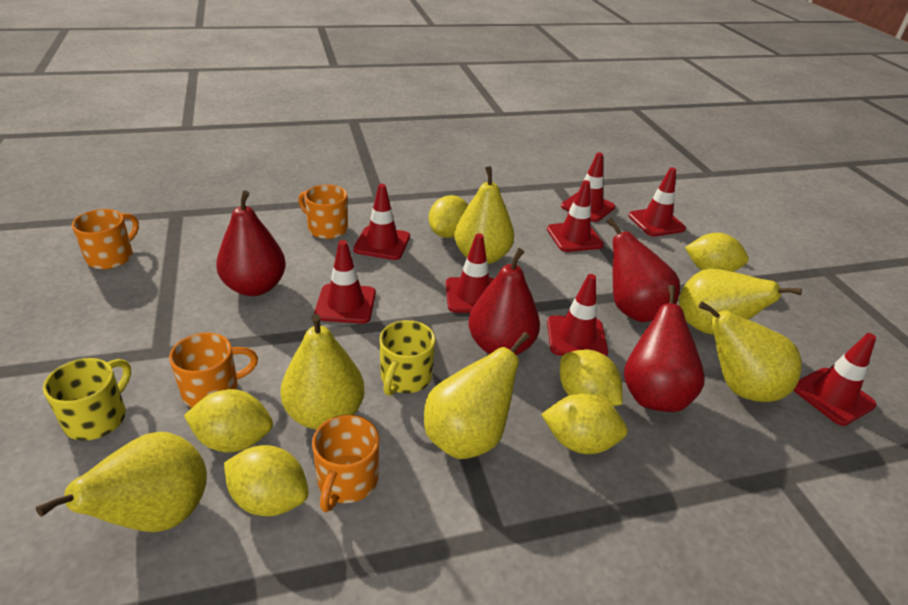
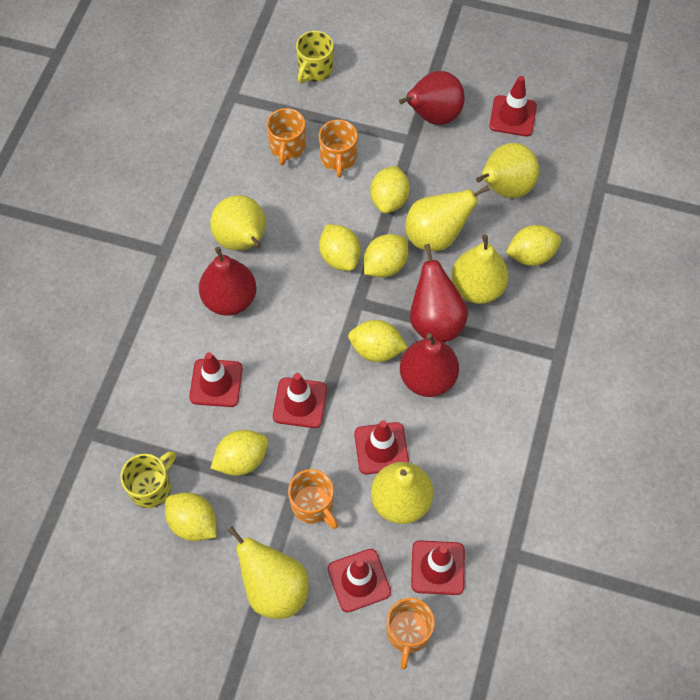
red traffic cone: [314,240,376,324] [353,184,410,260] [445,233,494,313] [547,180,604,252] [547,274,608,356] [561,153,615,222] [629,168,686,236] [793,333,877,426] = 8 -> [189,352,243,407] [273,373,327,428] [328,549,391,613] [354,420,409,474] [411,540,465,595] [489,76,537,136] = 6
yellow lemon: [184,389,273,453] [224,445,309,516] [429,195,468,238] [541,393,628,454] [560,349,623,406] [685,233,749,272] = 6 -> [165,492,216,541] [211,430,268,476] [319,224,361,271] [348,320,408,362] [364,234,408,277] [370,166,410,214] [506,225,561,266] = 7

